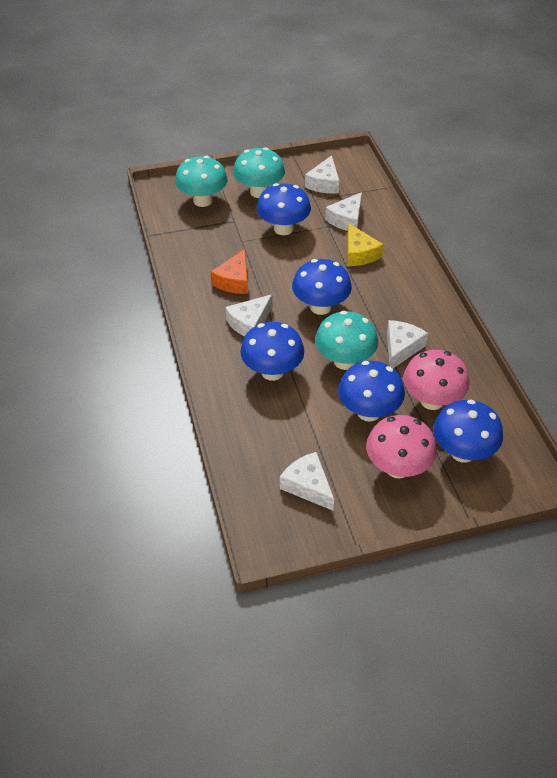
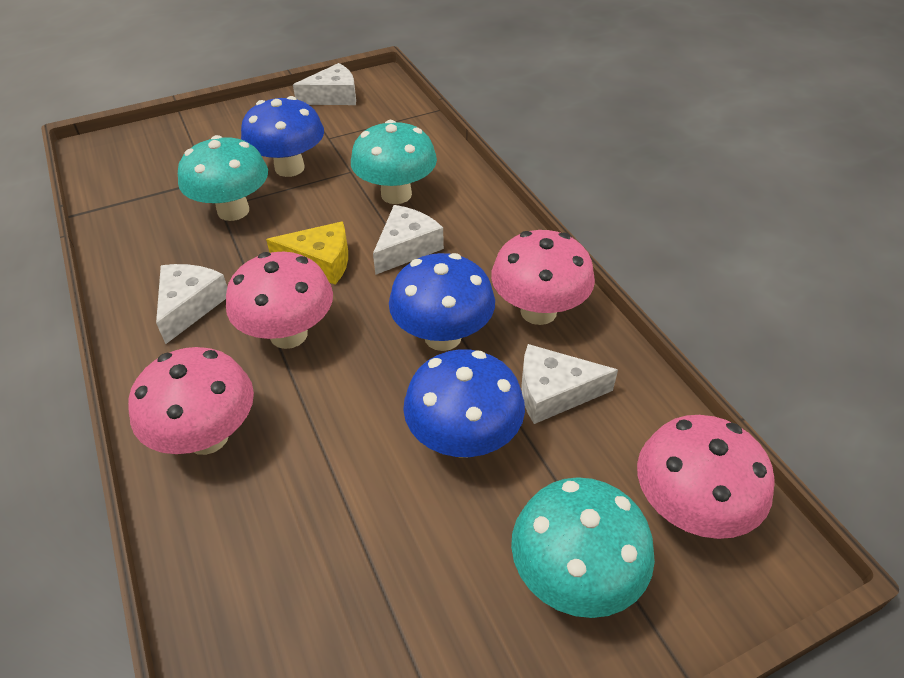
blue mushroom: [240,322,304,381] [257,183,311,235] [292,259,352,315] [338,361,405,422] [433,400,503,463] = 5 -> [241,96,324,177] [389,253,495,351] [403,349,525,458] = 3
orange cheese: [211,249,248,294] = 1 -> none = 0
pink mushroom: [366,415,437,478] [403,350,470,410] = 2 -> [128,347,254,455] [226,252,333,349] [491,230,595,325] [637,415,775,539] = 4
white cheese: [225,294,272,337] [280,452,334,511] [305,155,339,194] [325,192,362,231] [387,320,428,368] = 5 -> [156,264,227,344] [293,63,356,105] [373,205,444,275] [521,344,618,424] = 4

